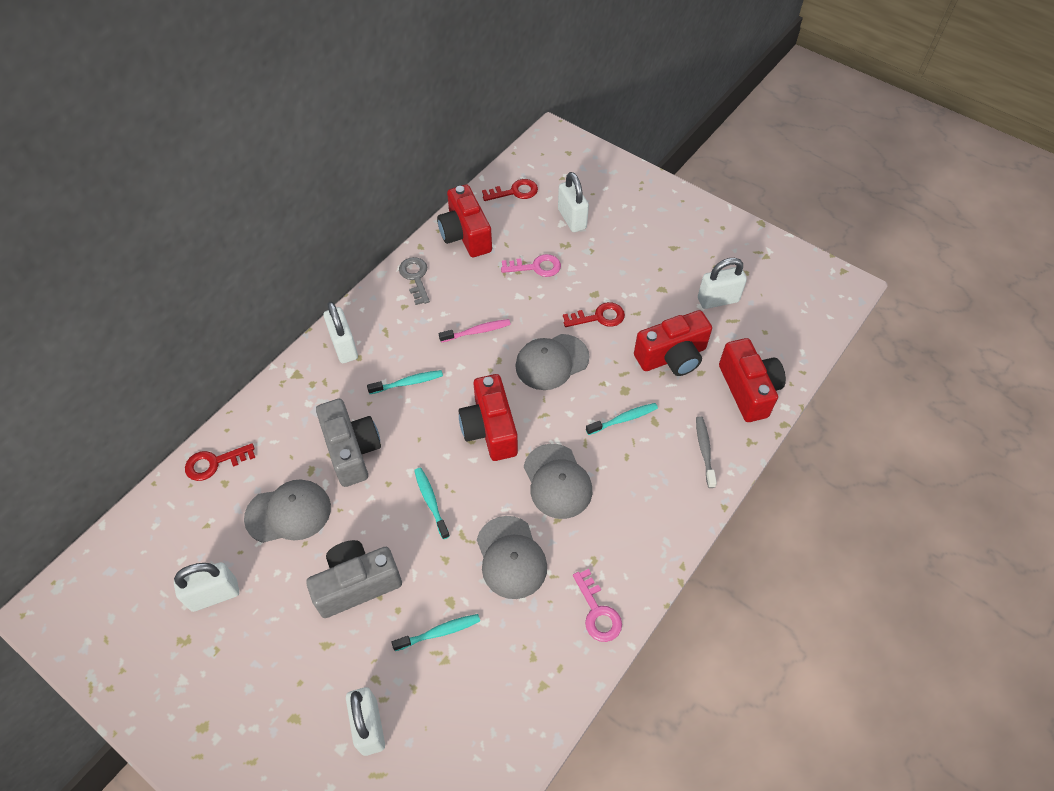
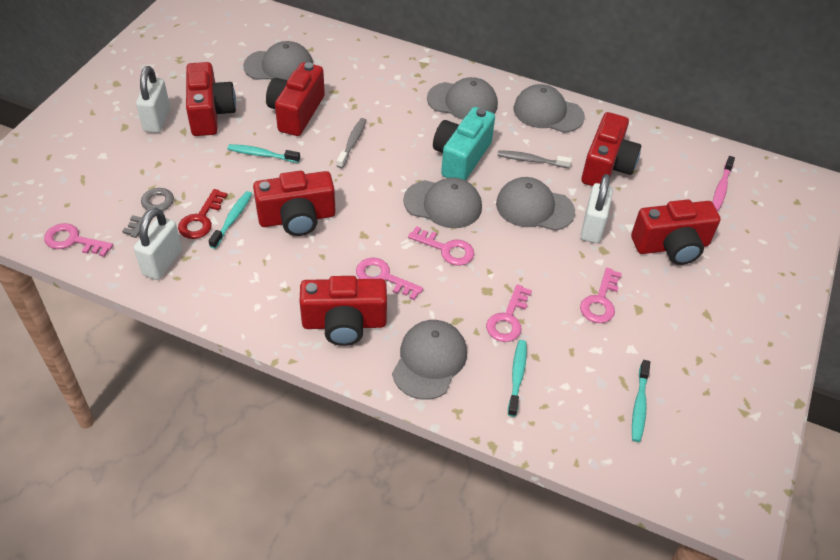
grey camera: [306,540,402,618] [316,399,381,487] = 2 -> none = 0
grey cap: [244,479,331,543] [477,516,547,599] [515,334,590,390] [524,444,592,519] = 4 -> [243,41,313,80] [392,320,467,400] [403,178,482,228] [427,77,498,120] [496,177,575,231] [513,84,585,133] = 6
grey toothbrush: [696,416,717,488] = 1 -> [337,118,367,168] [497,150,572,168] = 2
pink key: [501,254,561,277] [573,569,622,642] = 2 -> [44,223,113,257] [356,257,423,300] [408,226,474,266] [486,284,532,342] [580,268,622,323] = 5
red camera: [437,185,492,257] [458,374,518,461] [634,310,712,376] [719,338,786,422] = 4 -> [186,62,236,136] [253,171,336,236] [266,62,325,136] [299,276,387,346] [581,112,641,186] [631,199,721,265] = 6
red key: [185,443,255,481] [482,179,538,201] [563,302,625,327] = 3 -> [178,189,227,239] = 1
turquoise camera: none = 0 -> [433,107,495,181] = 1
white padlock: [174,562,239,612] [323,302,358,363] [346,687,385,756] [558,172,589,232] [698,258,747,309] = 5 -> [134,208,182,280] [136,66,170,133] [581,174,613,243] = 3

